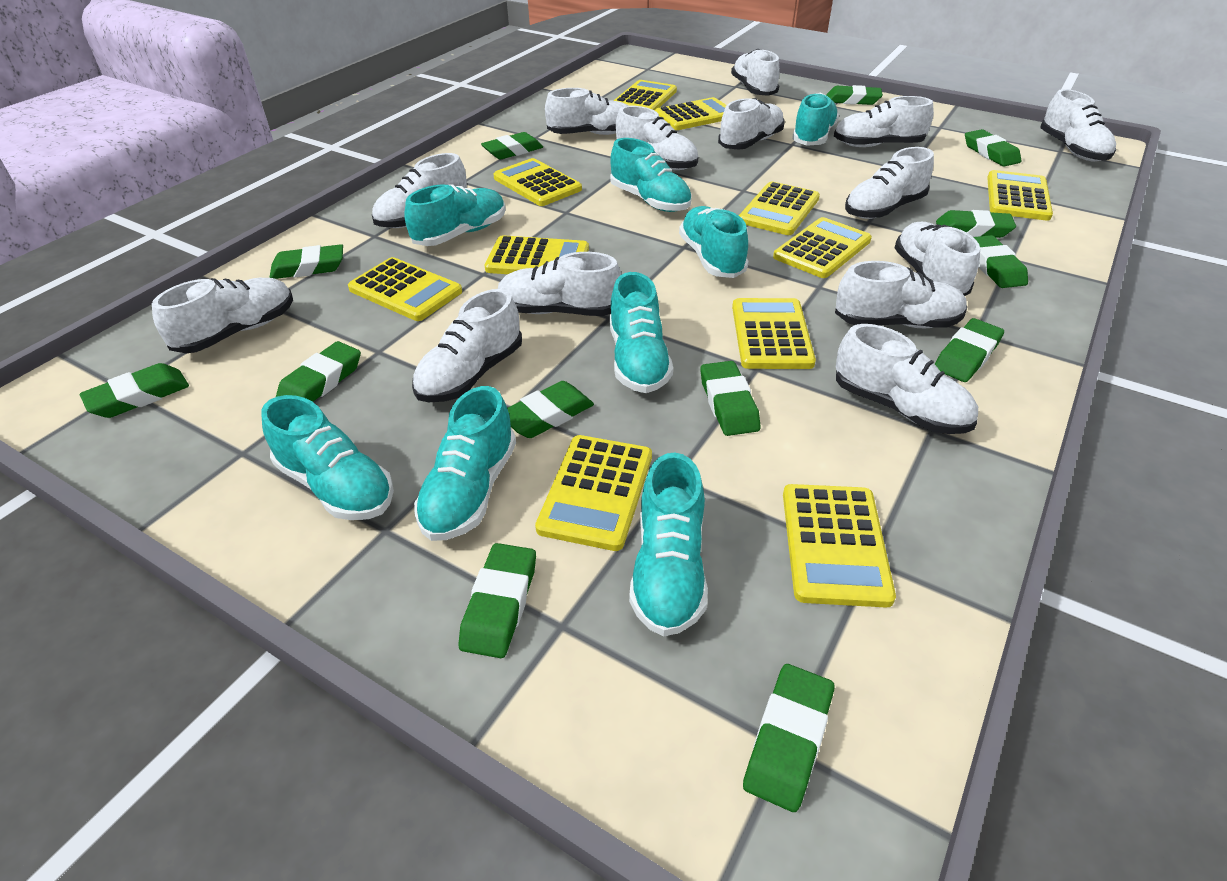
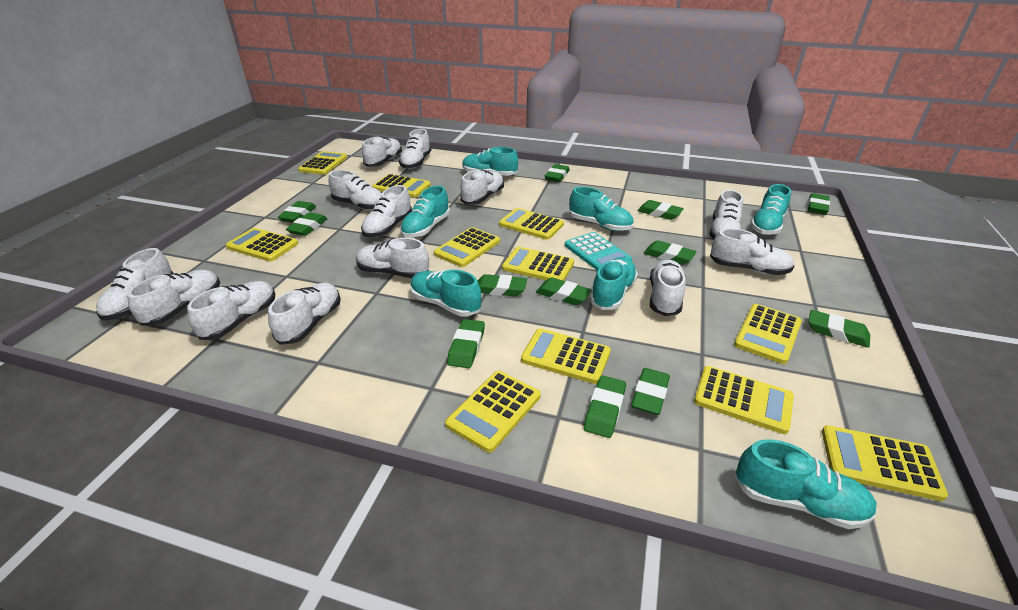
green eraser: [80,363,189,418] [269,244,343,279] [276,341,361,402] [458,543,536,658] [481,132,543,159] [507,381,594,438] [700,361,761,436] [743,664,834,812] [826,85,883,105] [935,318,1004,382] [936,210,1016,238] [965,129,1021,166] [973,235,1028,288] = 13 -> [278,201,316,222] [286,212,328,236] [447,319,485,368] [478,274,527,297] [536,277,592,305] [545,164,570,182] [584,375,626,438] [631,368,670,415] [637,200,684,220] [644,240,696,265] [808,193,830,215] [808,310,870,348] = 12
turquoise calculator: none = 0 -> [565,232,632,271] = 1
turquoise shoe: [261,395,394,520] [404,184,506,246] [414,386,516,541] [609,272,673,393] [610,138,692,212] [629,452,708,637] [679,206,749,278] [792,93,839,146] = 8 -> [400,186,450,238] [410,270,481,317] [462,147,518,176] [569,187,634,231] [590,257,638,310] [735,439,877,529] [750,184,791,235] = 7
white shoe: [152,278,293,353] [372,153,467,228] [412,289,522,402] [498,252,621,316] [545,88,628,135] [616,106,698,170] [718,98,785,150] [731,49,780,96] [834,96,934,147] [835,261,967,328] [836,324,978,434] [845,147,934,219] [894,222,980,296] [1041,89,1116,161] = 14 -> [96,248,173,320] [127,270,220,326] [187,281,275,340] [268,283,341,345] [328,170,382,210] [356,238,429,278] [361,185,412,237] [362,136,402,167] [399,129,431,169] [460,170,504,204] [650,260,686,316] [709,190,743,239] [710,228,794,275] = 13

